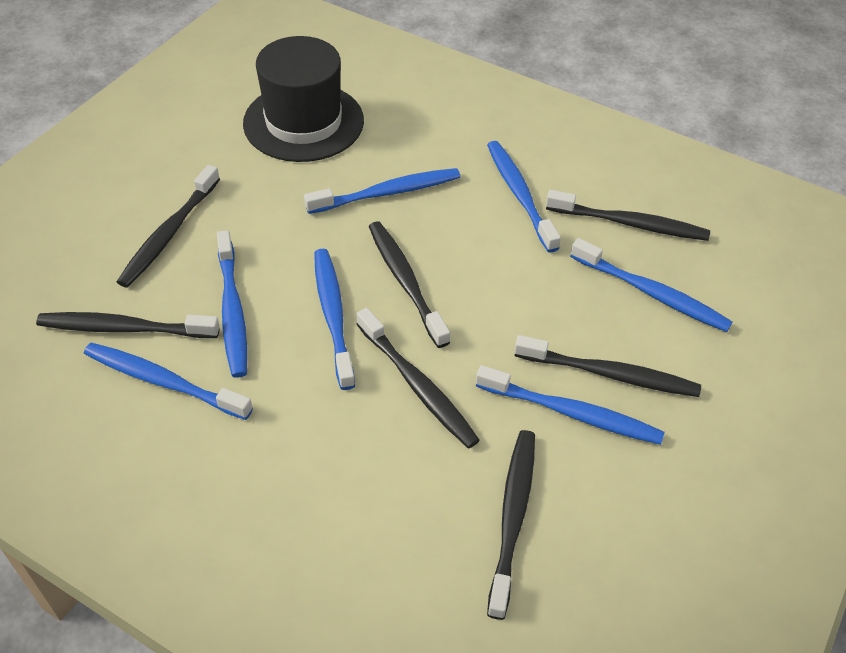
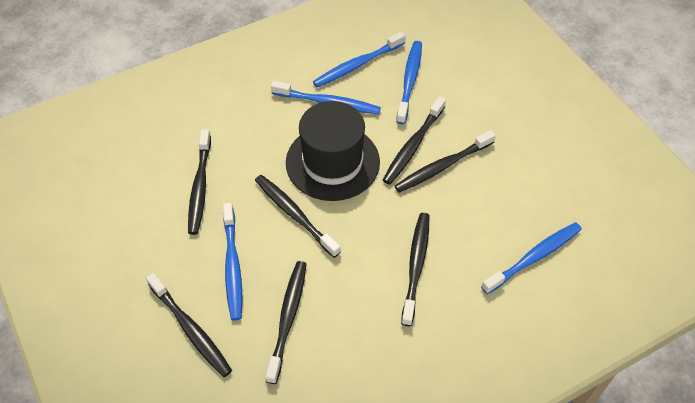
blue toothbrush: [84,343,253,420] [217,230,247,378] [304,168,460,214] [314,249,355,390] [476,365,665,445] [487,141,561,252] [570,238,733,332] = 7 -> [223,202,242,321] [271,81,381,115] [313,31,406,87] [396,41,422,124] [481,222,582,294] = 5

